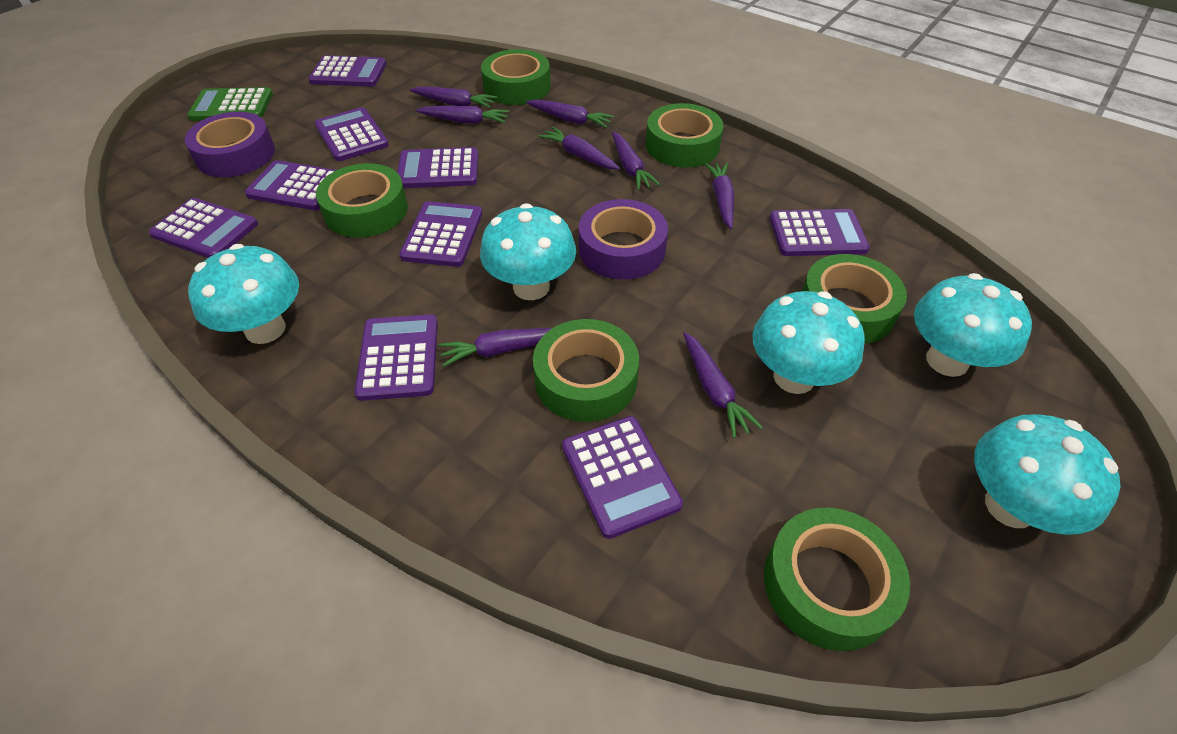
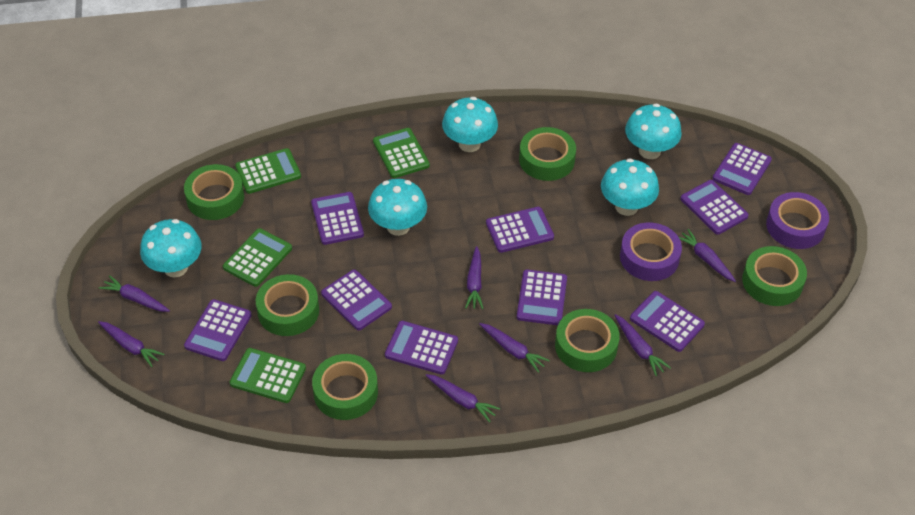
green calculator: [187,87,273,121] = 1 -> [223,228,292,287] [230,348,306,403] [235,148,301,194] [373,128,430,178] = 4
purple carrot: [410,87,497,108] [416,106,509,124] [439,328,552,367] [526,100,614,128] [538,127,620,170] [612,131,660,190] [683,332,763,438] [704,163,734,229] = 8 -> [98,321,165,367] [99,275,170,312] [425,374,500,422] [465,246,484,309] [479,323,550,373] [614,314,671,376] [679,229,736,282] = 7

